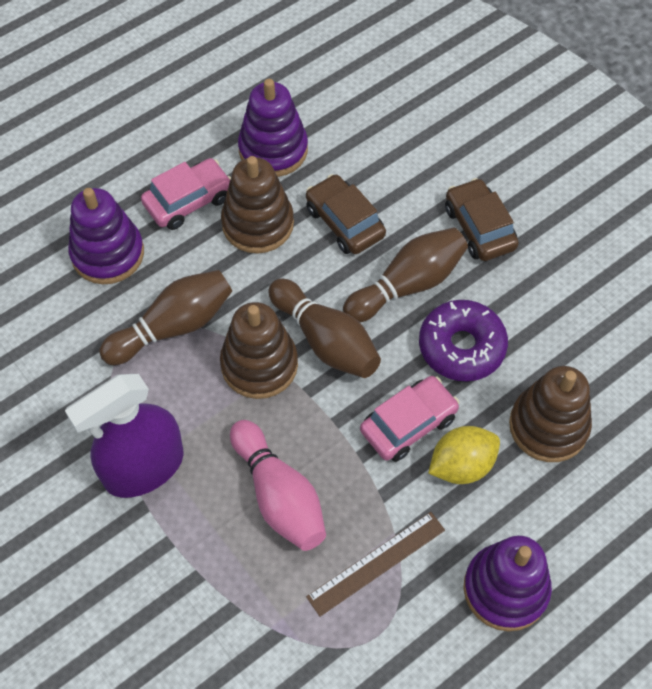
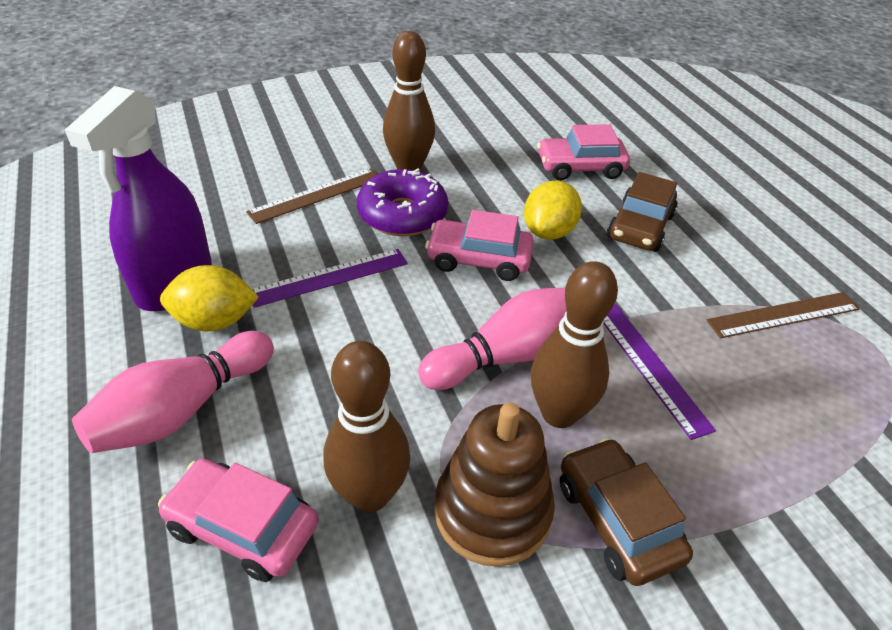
brown ruler: [306,512,445,616] = 1 -> [246,168,377,224] [706,292,860,338] = 2
brown stacking toy: [220,302,298,399] [221,156,294,253] [509,366,592,462] = 3 -> [434,402,555,567] = 1
pink bowling pin: [230,420,326,551] = 1 -> [72,331,274,453] [418,288,566,390] = 2
pink car: [141,158,231,230] [360,376,459,462] = 2 -> [158,459,319,582] [425,210,534,281] [537,124,630,180] = 3
purple ruler: none = 0 -> [252,249,408,308] [603,304,716,440] = 2
purple stacking toy: [68,188,144,284] [238,79,308,177] [463,536,552,632] = 3 -> none = 0
yellow lemon: [428,426,500,484] = 1 -> [160,265,259,332] [524,180,582,240] = 2

